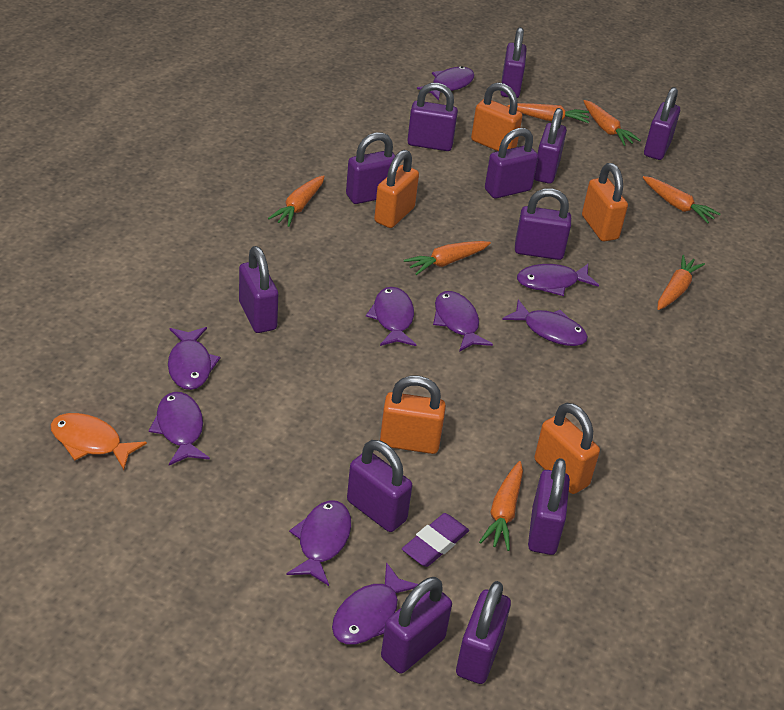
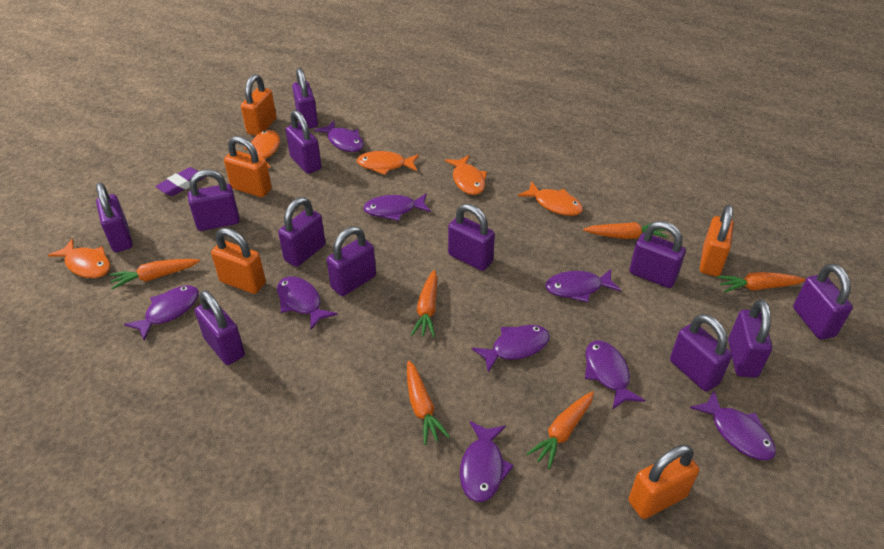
orange carrot: [268,175,324,227] [404,241,491,275] [479,461,523,551] [508,103,589,123] [584,100,641,146] [642,176,720,224] [658,255,705,310] = 7 -> [110,259,200,290] [407,361,450,445] [411,270,437,337] [526,391,594,469] [583,222,667,239] [717,272,806,293] = 6
orange fish: [50,413,147,470] = 1 -> [48,239,111,278] [244,130,280,168] [357,151,419,175] [445,155,487,195] [518,182,583,216] = 5

